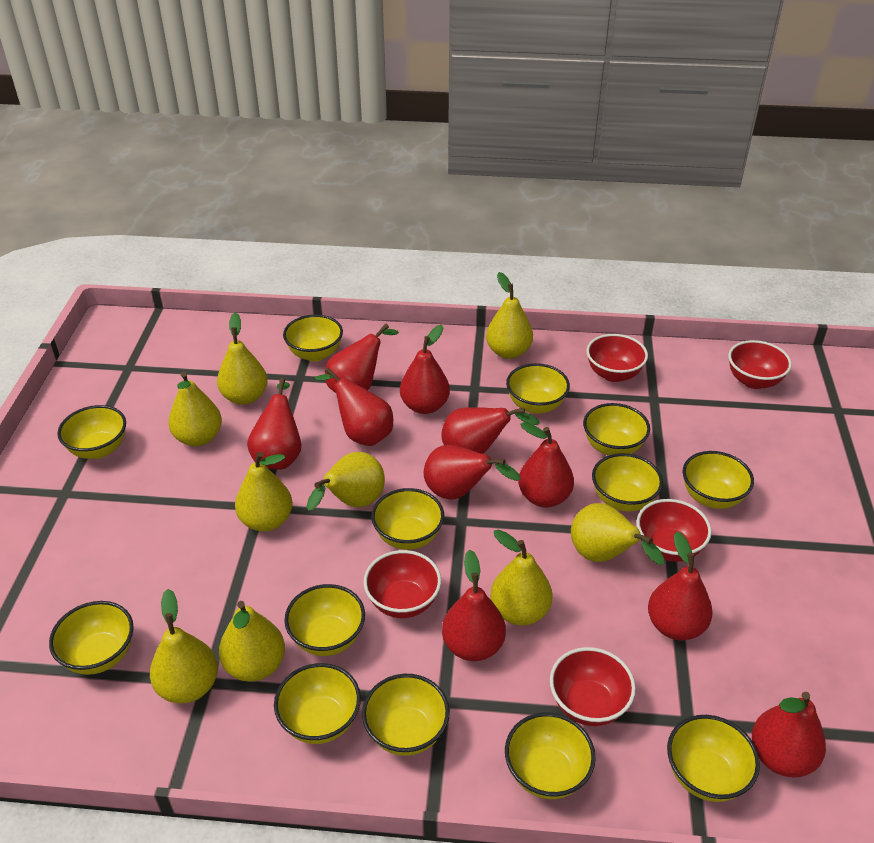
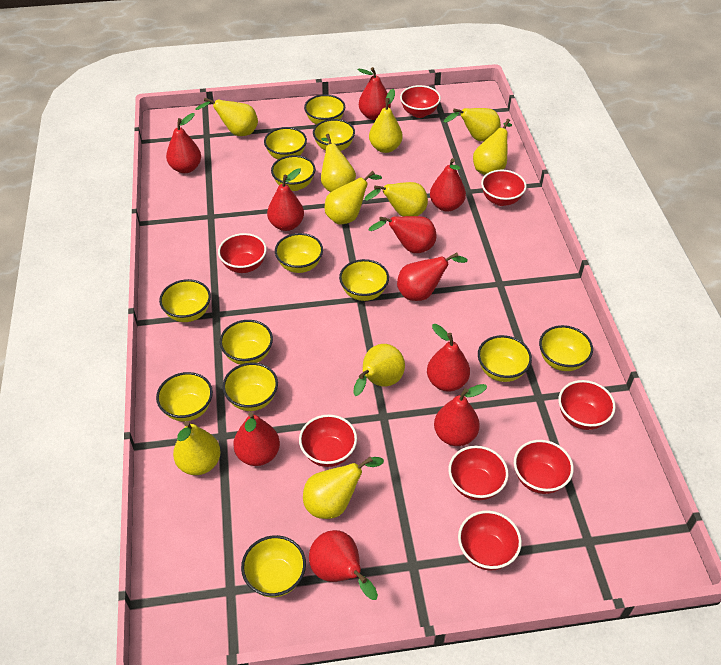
red bowl: [364,550,441,618] [550,647,636,726] [586,334,648,382] [637,499,712,562] [728,340,792,389] = 5 -> [218,233,267,273] [299,414,357,467] [400,85,441,118] [448,446,509,500] [458,510,522,570] [481,170,527,206] [514,440,574,494] [558,380,616,430] = 8
yellow pear: [150,589,218,704] [168,372,222,446] [217,313,268,405] [219,601,285,682] [235,452,293,532] [307,452,385,511] [486,272,533,359] [490,529,553,626] [571,503,665,565] = 9 -> [173,421,221,475] [195,98,258,136] [303,457,384,519] [321,134,356,192] [325,171,382,224] [353,344,405,396] [364,182,428,217] [369,89,403,153] [444,108,501,142] [473,119,512,175] = 10

